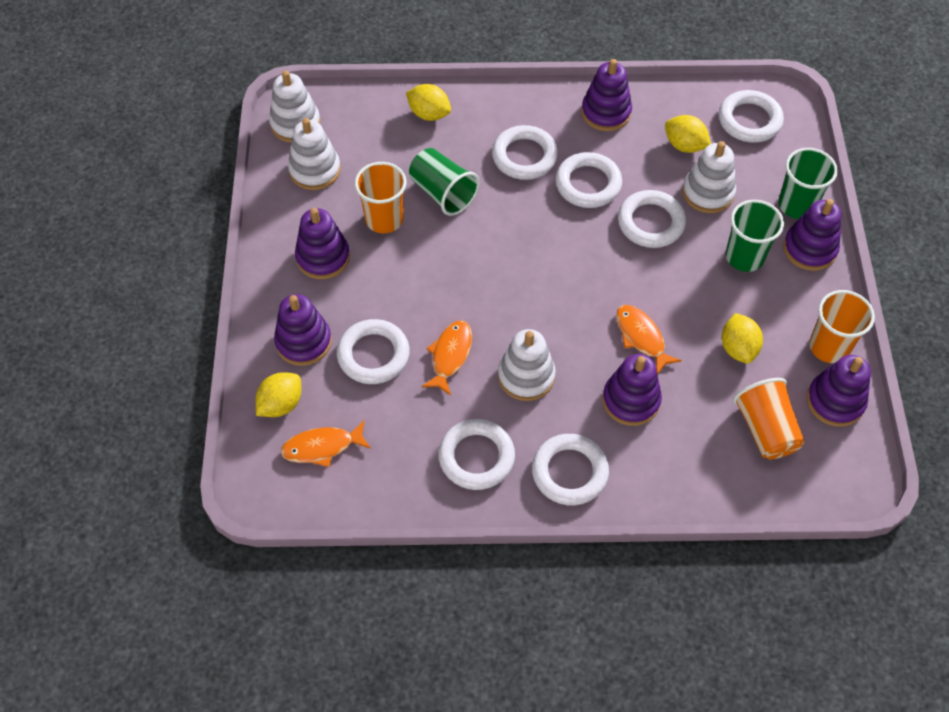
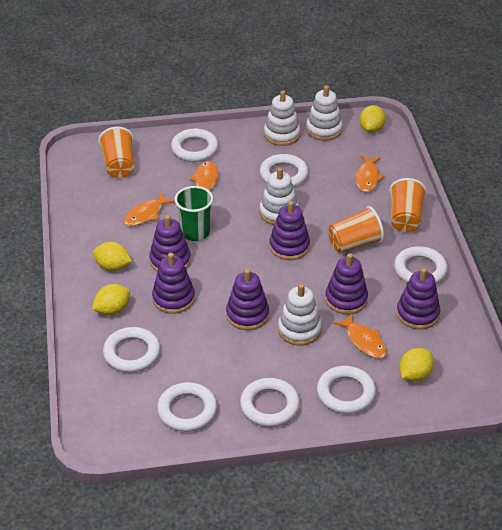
green cup: [409,148,480,216] [726,200,784,272] [778,148,838,219] = 3 -> [175,186,213,241] = 1
orange fish: [281,421,371,467] [422,321,472,395] [616,305,682,374] = 3 -> [124,192,175,226] [189,161,218,199] [333,313,387,358] [356,155,385,192] = 4

